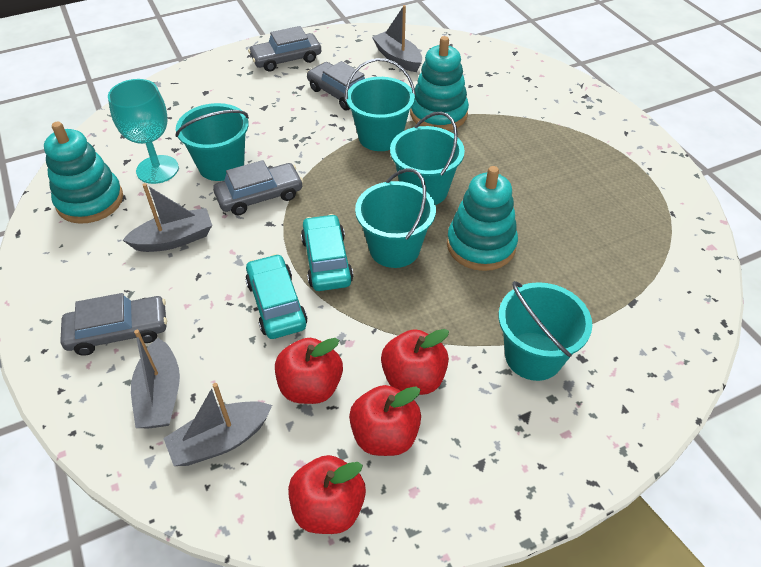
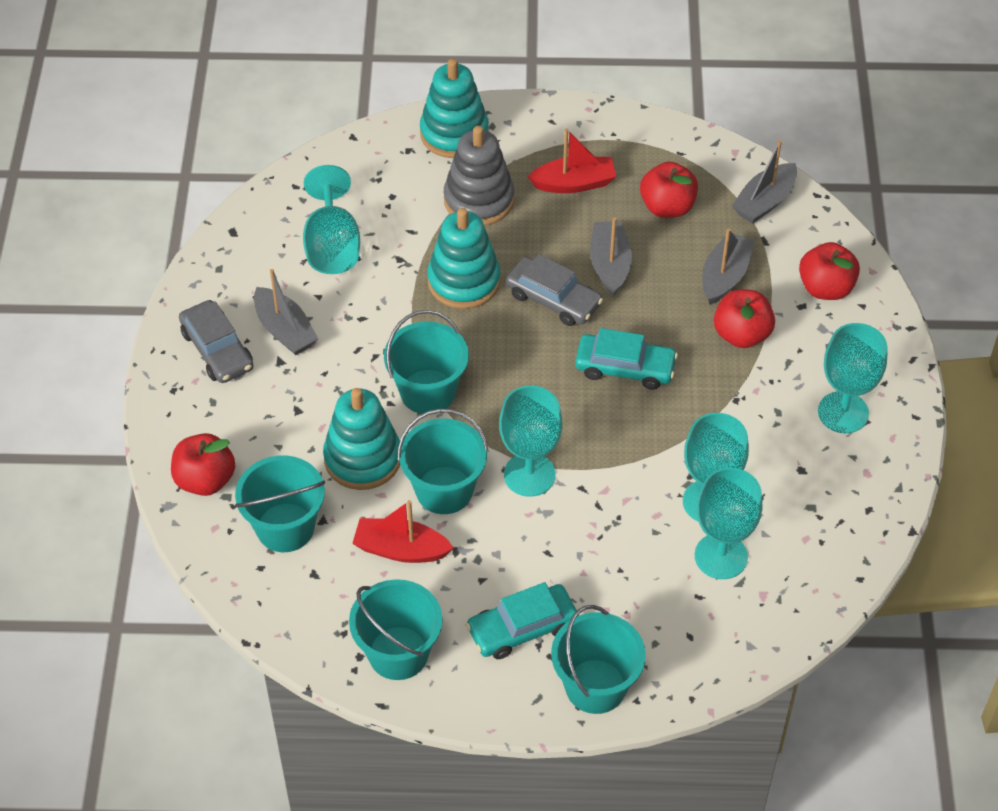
grey car: [60,293,167,356] [213,160,303,215] [248,26,321,72] [307,61,365,111] = 4 -> [179,300,254,383] [506,254,603,326] = 2
grey stacking toy: none = 0 -> [444,126,514,226] = 1
red boat: none = 0 -> [352,500,454,563] [528,128,617,193] = 2
turquoise goblet: [108,79,179,184] = 1 -> [303,165,360,274] [499,385,562,497] [683,413,749,522] [695,468,762,579] [818,323,887,433] = 5

